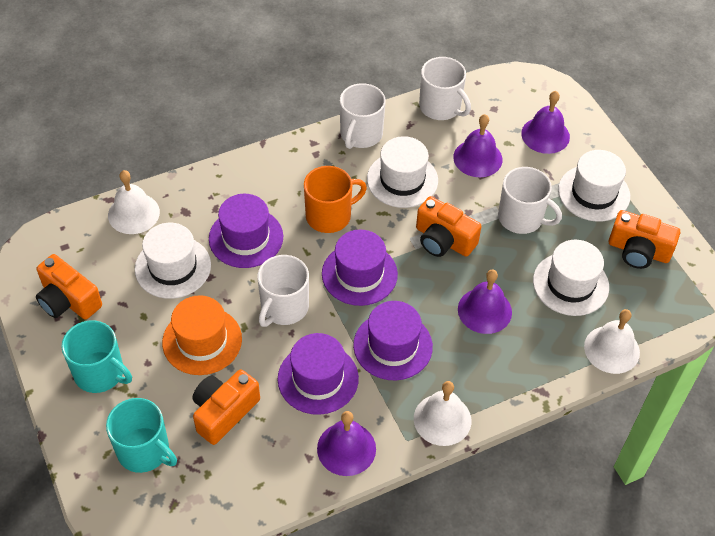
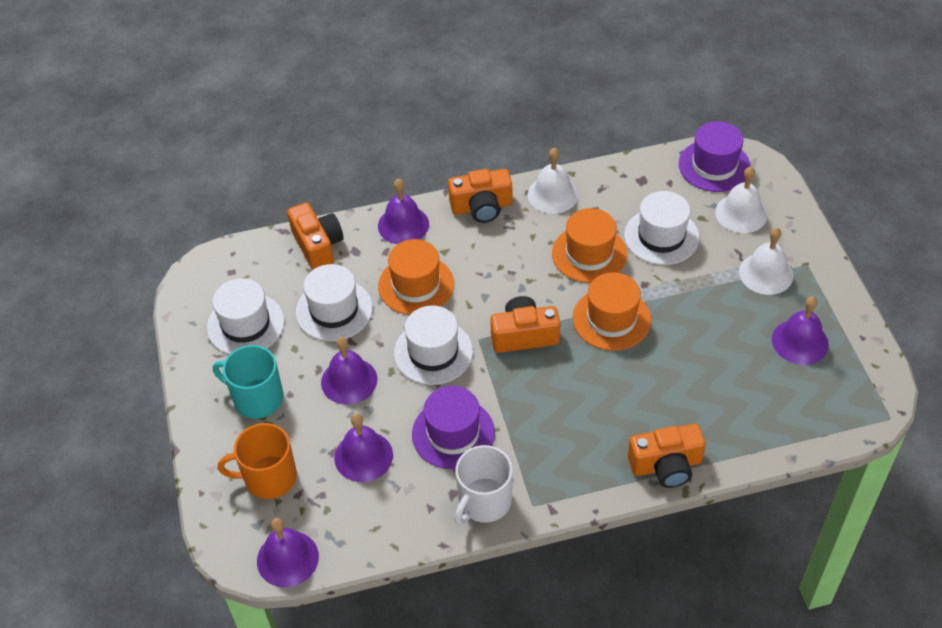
orange hat: [162,295,242,375] = 1 -> [378,239,454,315] [552,208,627,283] [573,272,651,351] = 3
purple bell: [317,411,376,476] [453,114,503,177] [458,270,512,334] [521,91,570,154] = 4 -> [257,518,319,587] [321,337,377,405] [334,414,393,482] [378,179,429,244] [772,296,829,365] = 5
purple hat: [209,194,283,268] [278,333,359,415] [322,230,398,306] [353,301,433,380] = 4 -> [412,386,495,469] [679,121,751,192] = 2
turquoise mug: [61,320,132,393] [106,398,177,473] = 2 -> [213,345,283,419] = 1
white mug: [257,255,309,327] [340,83,386,149] [419,57,471,120] [498,167,562,234] = 4 -> [454,445,513,525] = 1

